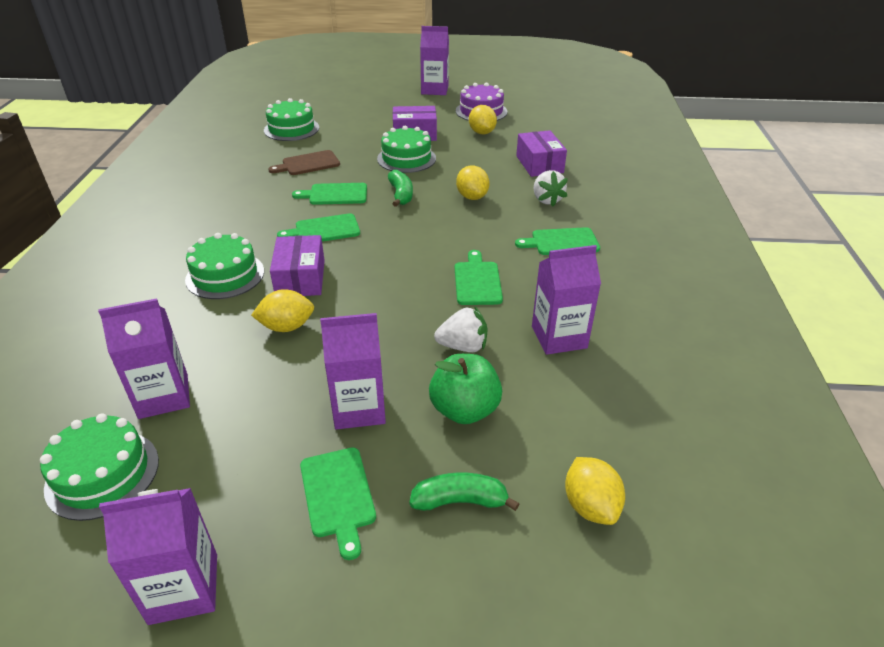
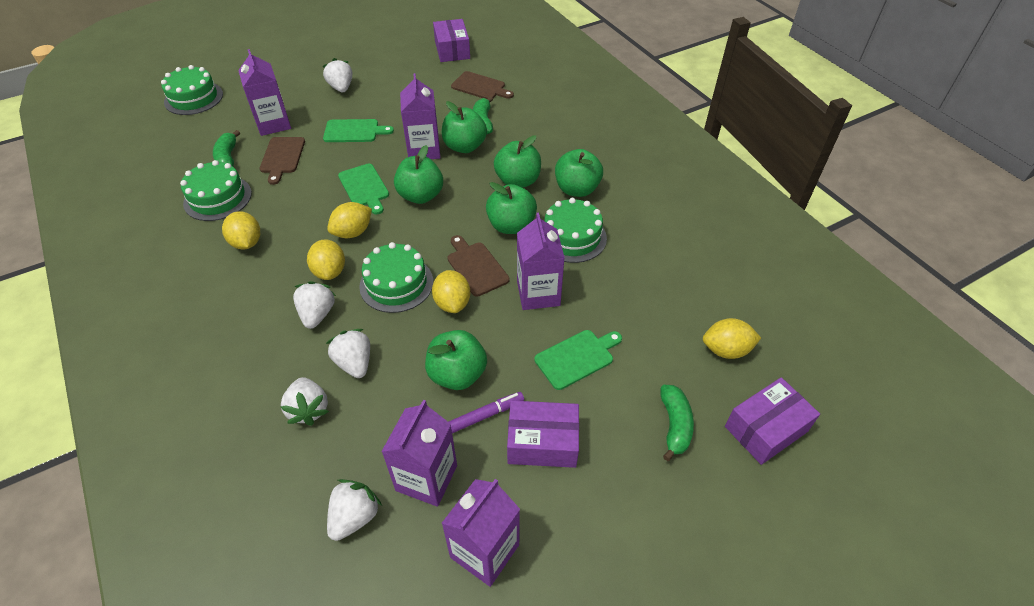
brown cutting board: [268,150,340,175] = 1 -> [260,137,305,185] [447,235,510,297] [451,71,514,99] = 3
green apple: [429,354,502,424] = 1 -> [394,145,443,204] [425,330,487,390] [442,101,487,153] [486,182,537,234] [494,135,541,188] [555,149,603,197] = 6
green banana: [388,170,413,207] [409,472,520,511] = 2 -> [213,130,240,167] [473,96,493,134] [661,385,694,461] = 3
green cutting board: [277,213,360,242] [292,183,367,205] [300,448,376,560] [455,250,503,305] [515,227,600,255] = 5 -> [323,119,394,142] [338,164,389,214] [534,330,622,390] = 3
purple cake: [456,83,507,121] = 1 -> none = 0
purple marker: none = 0 -> [448,392,524,433] = 1
white strawberry: [434,306,487,352] [534,170,568,207] = 2 -> [281,377,329,426] [293,281,336,329] [322,58,352,92] [326,329,370,378] [327,479,382,541] = 5
yellow lemon: [251,289,314,332] [456,166,490,200] [469,105,497,134] [565,457,625,525] = 4 -> [222,211,260,249] [307,239,345,280] [327,202,372,238] [432,270,470,313] [703,318,761,359] = 5

